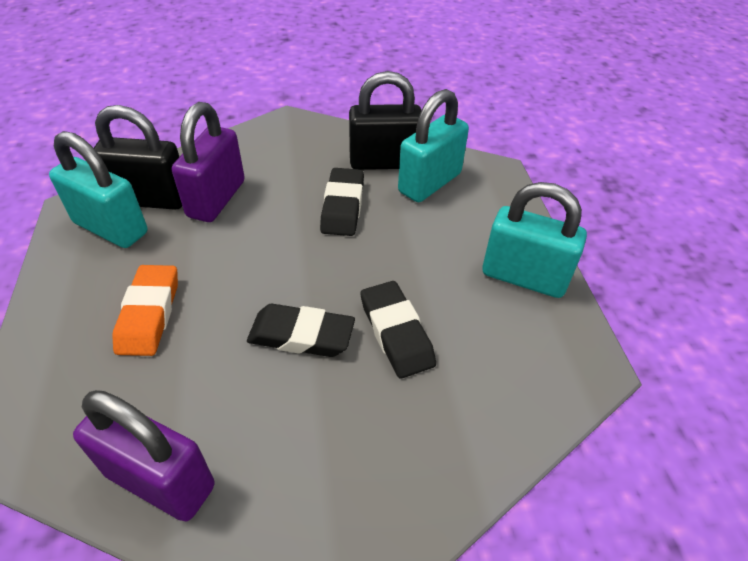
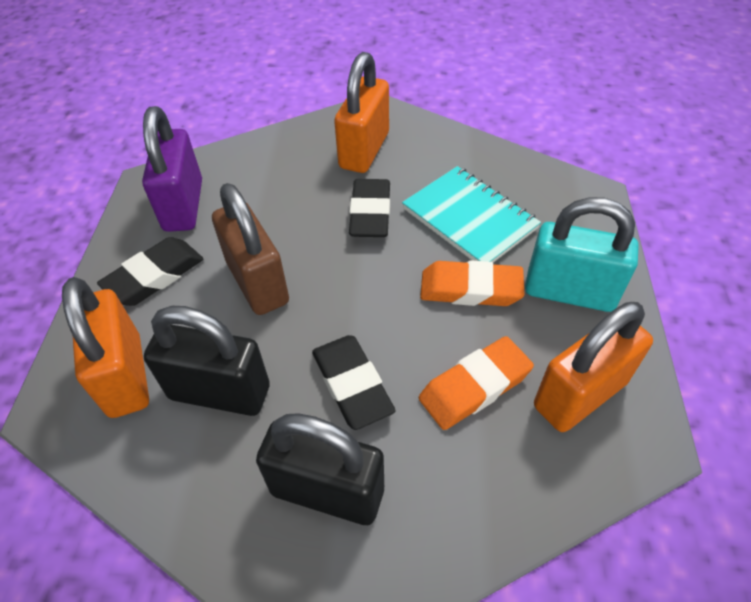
brown padlock: none = 0 -> [212,183,289,315] = 1
orange eraser: [112,265,178,356] = 1 -> [419,336,534,430] [420,260,525,306] = 2
orange padlock: none = 0 -> [62,277,149,418] [334,52,389,173] [534,302,653,432] = 3
purple padlock: [73,390,215,522] [172,102,245,222] = 2 -> [142,106,202,232] = 1
turquoise notebook: none = 0 -> [402,166,541,263] = 1
turquoise padlock: [49,131,148,248] [398,89,469,202] [482,182,587,298] = 3 -> [525,197,639,312] = 1

